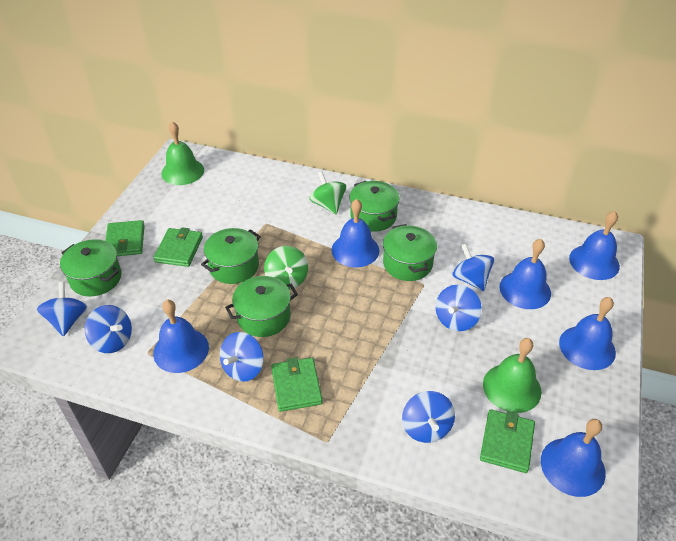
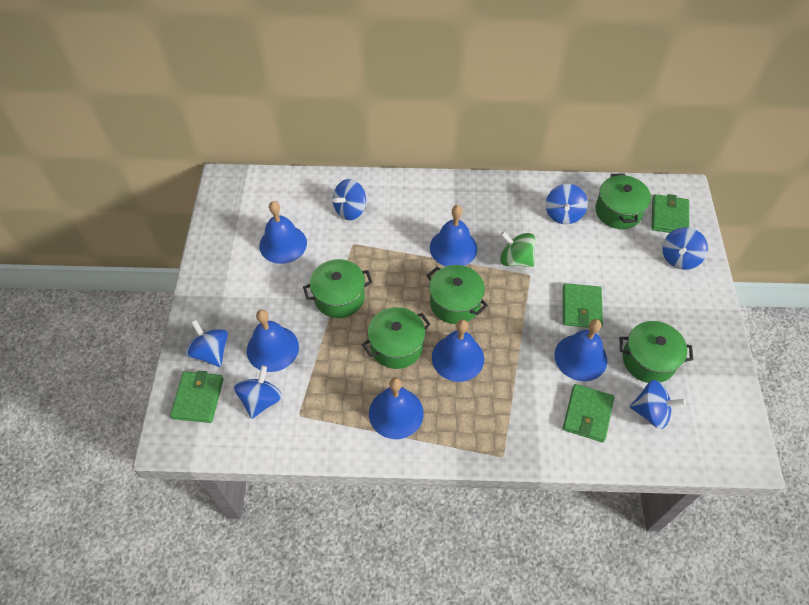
green bell: [161,121,204,185] [483,338,541,413] = 2 -> none = 0
green spinning top: [264,246,308,290] [309,171,346,214] = 2 -> [500,231,535,267] = 1

